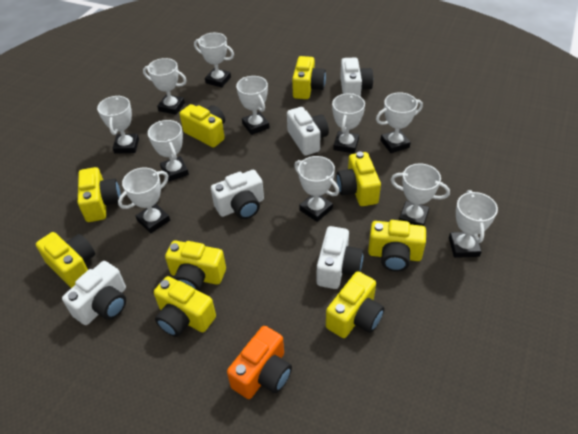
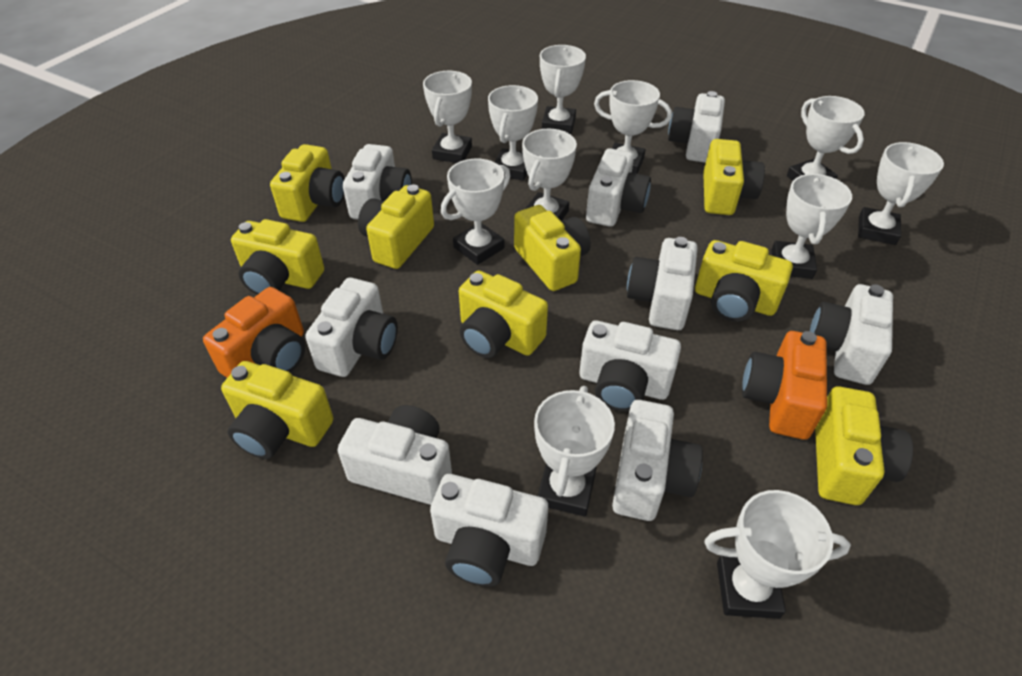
orange camera: [227,326,292,399] = 1 -> [203,287,305,378] [742,331,827,440] = 2
white camera: [62,261,126,325] [211,170,264,219] [287,107,329,156] [317,226,363,289] [340,58,373,97] = 5 -> [305,278,398,377] [338,405,452,505] [343,144,412,219] [430,474,548,587] [579,320,681,412] [586,148,651,227] [612,400,703,521] [627,237,698,330] [668,91,725,163] [810,284,893,385] = 10

